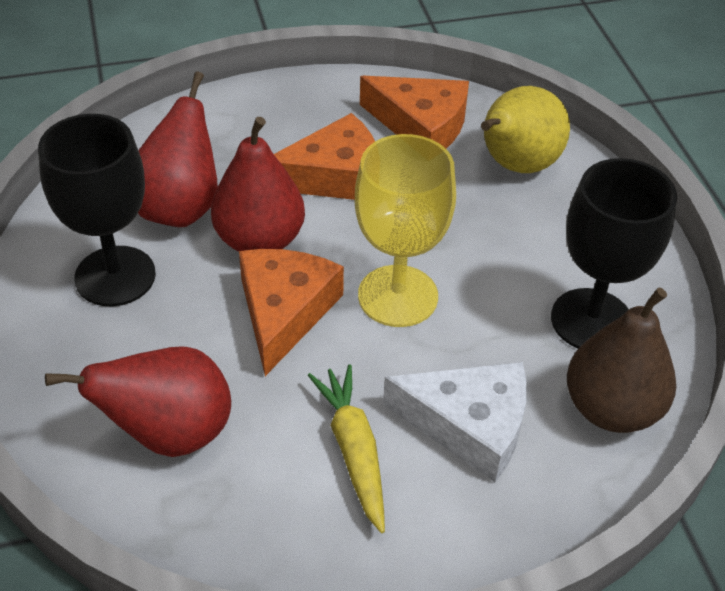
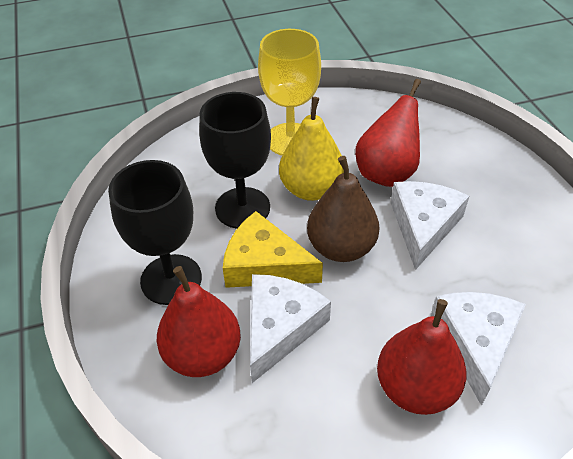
orange cheese: [239,249,344,376] [274,113,375,200] [360,76,469,149] = 3 -> none = 0
white cheese: [383,362,527,482] = 1 -> [250,274,331,383] [391,181,469,270] [430,292,526,406] = 3
yellow carrot: [308,364,385,533] = 1 -> none = 0
yellow cheese: none = 0 -> [223,211,323,288] = 1

